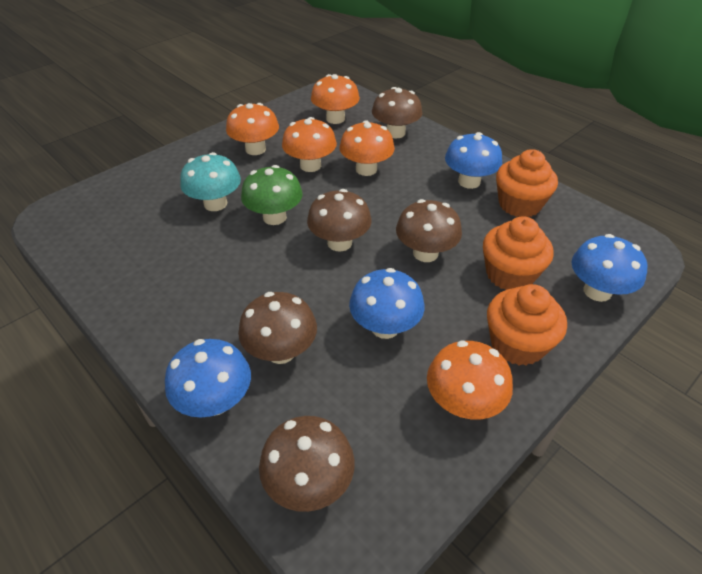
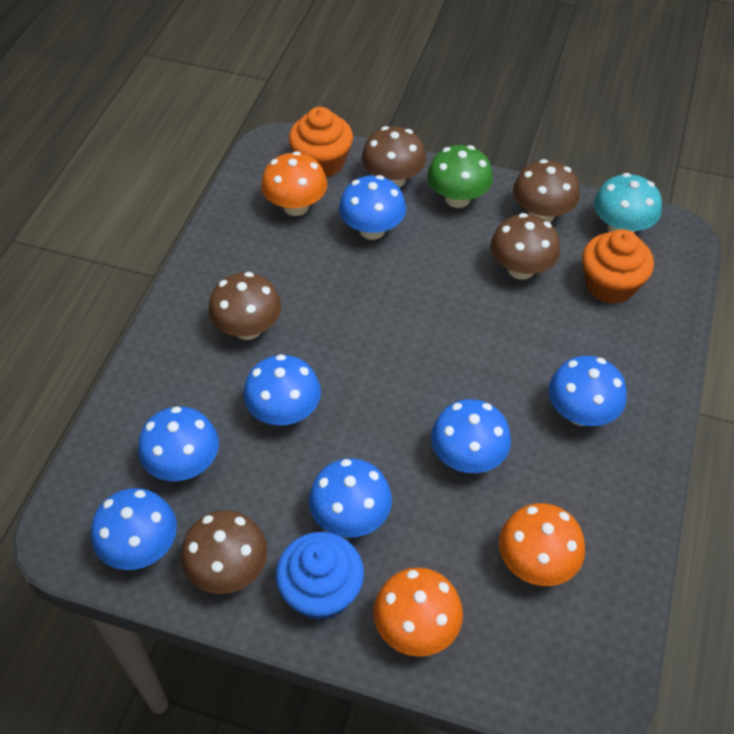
blue cupcake: none = 0 -> [276,532,364,621] = 1
blue mushroom: [165,339,251,417] [349,268,424,339] [445,132,502,189] [572,234,647,302] = 4 -> [91,488,177,570] [138,406,219,481] [243,354,321,425] [309,458,392,538] [339,175,406,240] [431,399,511,473] [548,356,627,426] = 7
orange cupcake: [483,216,554,290] [487,284,567,366] [496,149,558,217] = 3 -> [289,107,353,178] [582,229,654,304] = 2
orange mushroom: [226,103,279,155] [282,117,337,172] [311,74,360,124] [339,120,395,176] [427,341,513,419] = 5 -> [261,151,327,216] [373,567,463,657] [499,503,585,586] = 3

